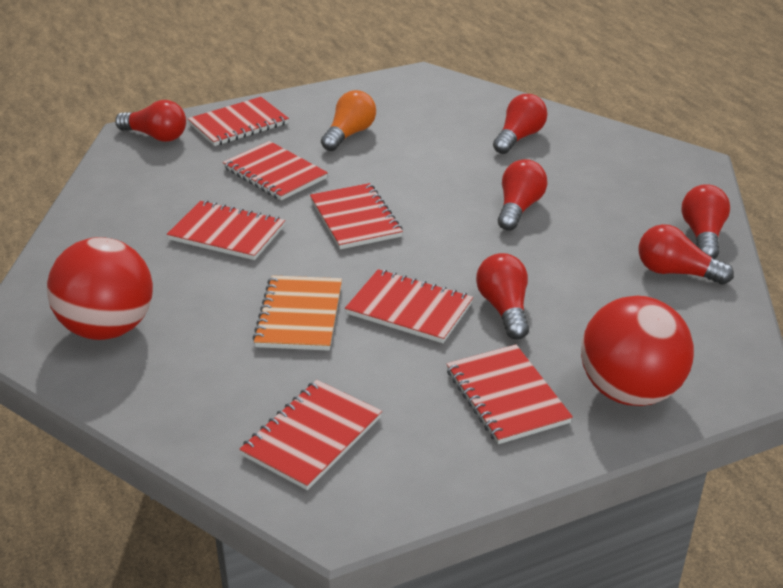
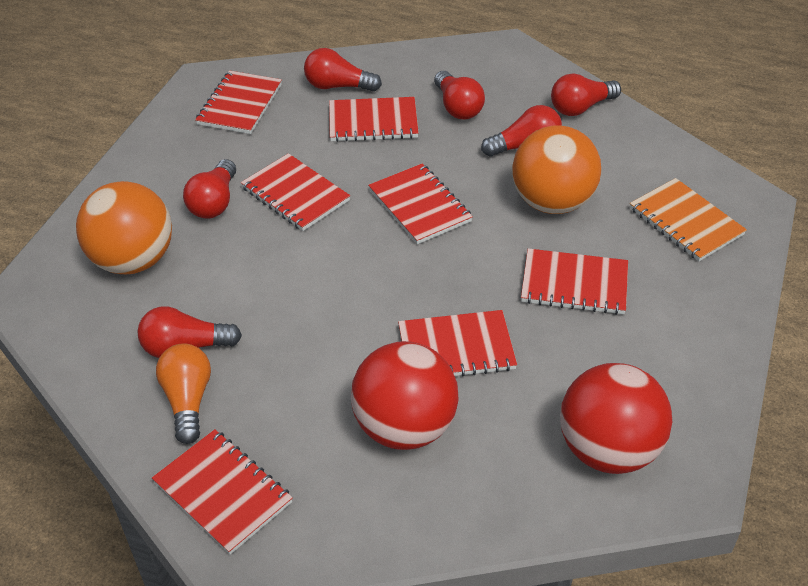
orange ball: none = 0 -> [76,181,172,274] [512,125,601,214] = 2

